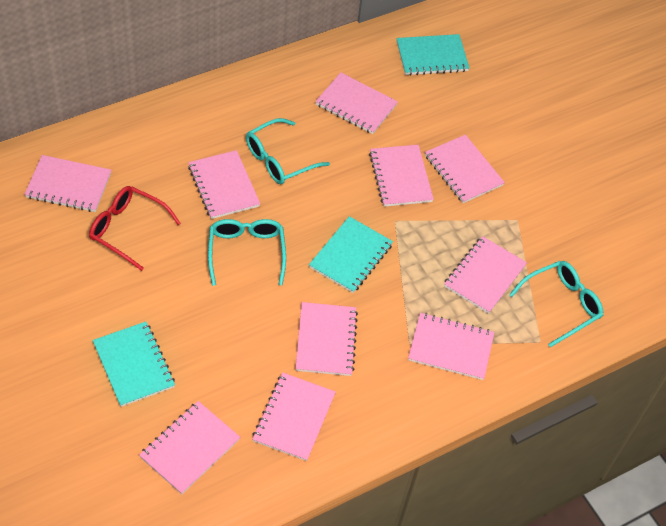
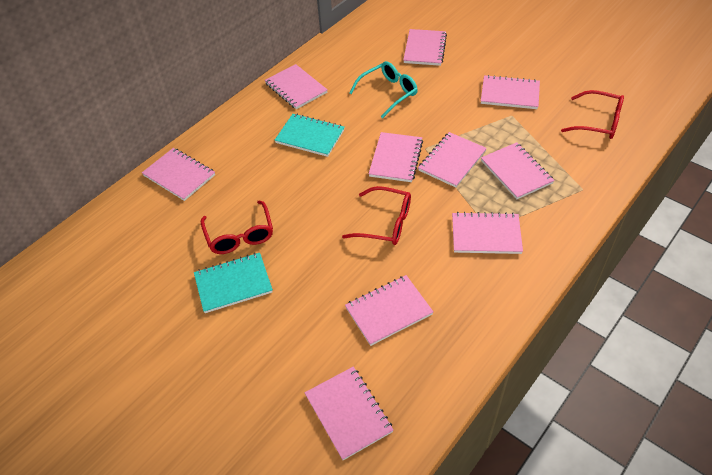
red glasses: [89,186,181,271] = 1 -> [201,200,273,254] [342,186,411,245] [561,90,624,139] = 3
turquoise glasses: [208,219,286,286] [246,118,330,184] [509,261,603,347] = 3 -> [349,61,418,119] = 1
turquoise notebook: [93,322,175,407] [309,216,393,293] [396,34,469,76] = 3 -> [194,253,273,313] [275,114,345,157] = 2

